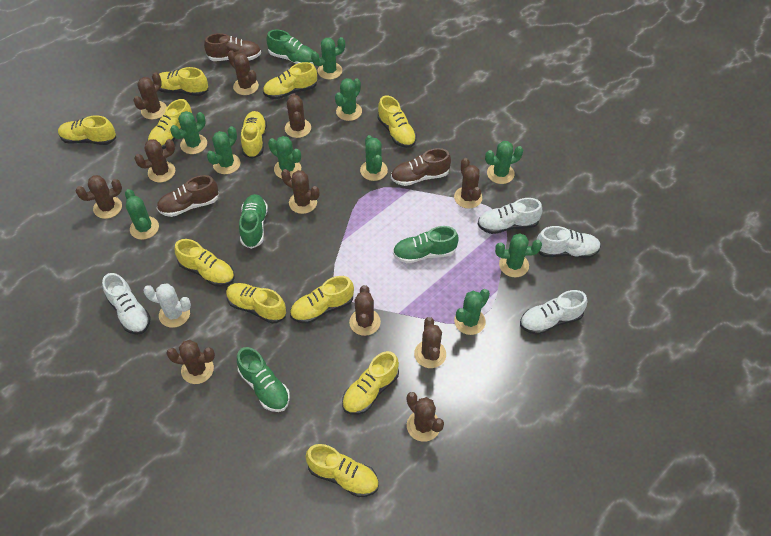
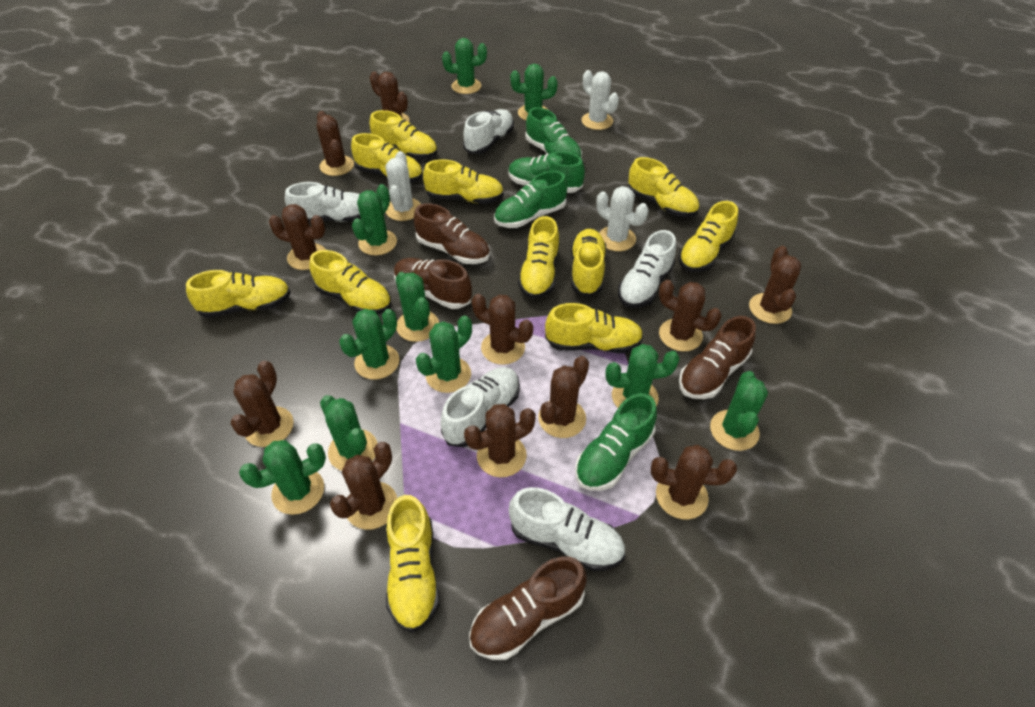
brown shoe: [157,175,219,217] [204,33,261,61] [391,148,451,186] = 3 -> [394,258,472,309] [414,203,490,264] [469,556,587,660] [679,316,756,399] = 4
white cactus: [143,284,191,328] = 1 -> [386,151,421,221] [581,70,619,130] [596,186,648,251] = 3
white shoe: [102,273,151,335] [477,198,542,234] [520,290,587,335] [536,226,601,258] = 4 -> [285,182,361,223] [440,367,520,447] [463,109,514,154] [509,487,625,571] [618,230,676,308] = 5

